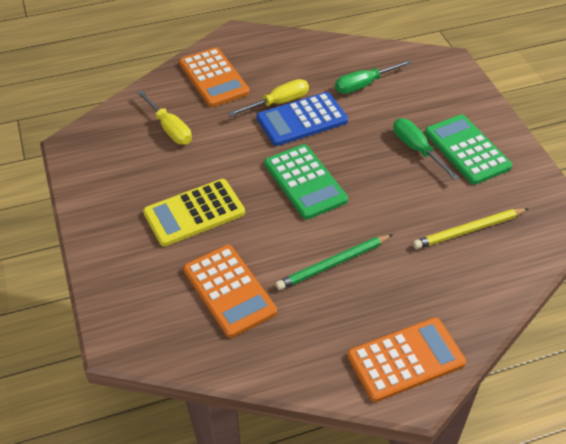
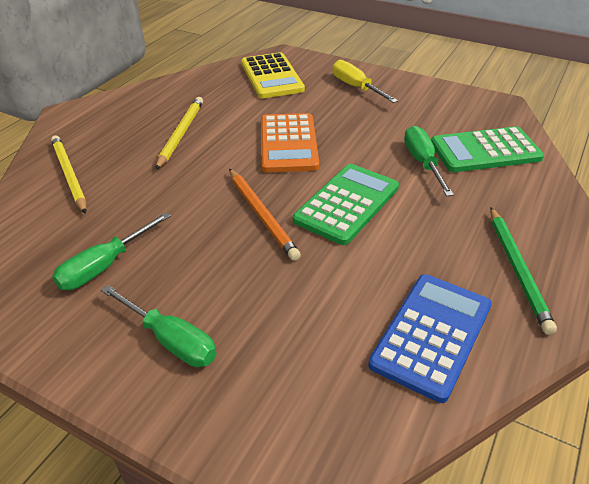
green screwdriver: [335,60,412,94] [393,118,459,180] = 2 -> [52,212,171,290] [101,285,217,367] [404,126,454,196] = 3
orange calculator: [179,47,250,107] [183,245,277,338] [347,317,466,402] = 3 -> [261,113,319,173] = 1
orange pencil: none = 0 -> [229,169,301,261] = 1
yellow pencil: [413,208,529,249] = 1 -> [51,135,86,214] [156,97,203,170] = 2
yellow screwdriver: [137,90,192,145] [228,79,309,117] = 2 -> [333,60,398,103] = 1

